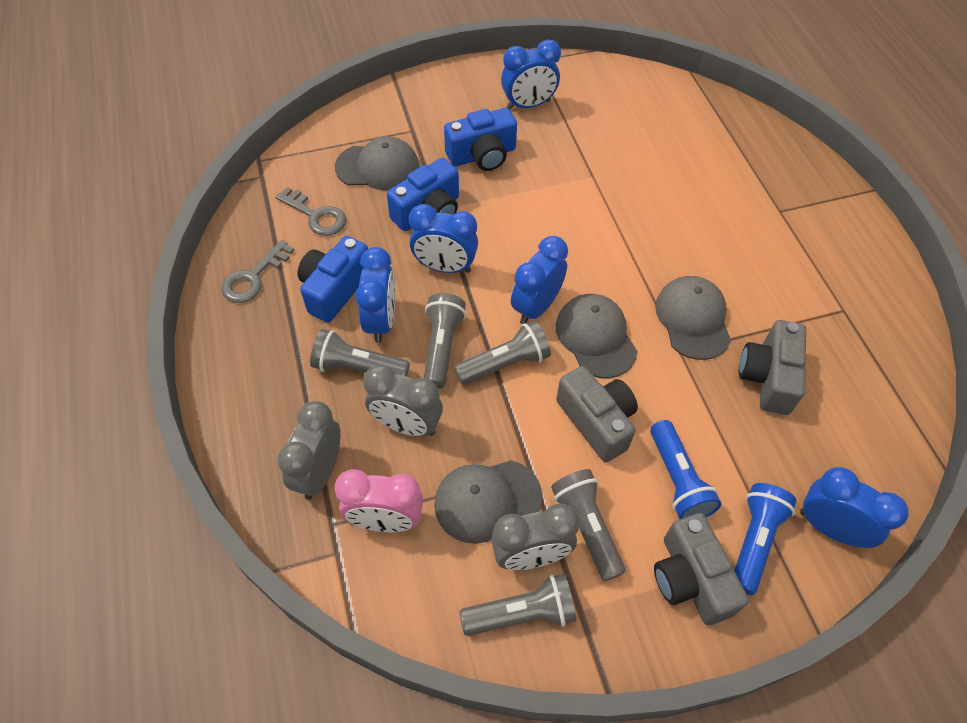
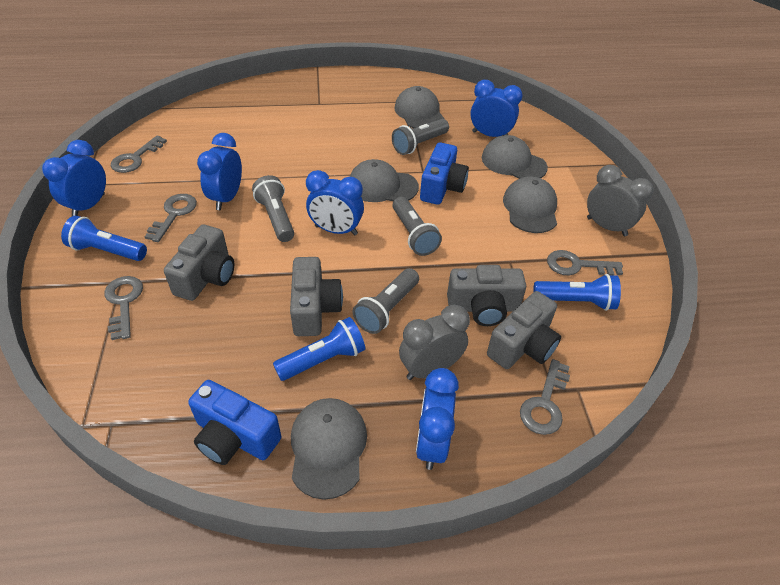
blue camera: [298,236,368,323] [387,158,459,231] [444,108,517,171] = 3 -> [188,380,281,465] [420,142,469,205] = 2
blue flashlight: [650,420,721,519] [734,483,796,595] = 2 -> [61,216,147,261] [273,317,365,381] [533,274,621,311] = 3
grey camera: [556,366,638,462] [654,513,749,625] [739,320,806,415] = 3 -> [164,225,234,301] [290,257,343,336] [447,265,526,326] [487,291,561,369] = 4
grey cap: [335,136,419,191] [434,460,542,544] [556,294,638,378] [655,276,731,360] = 4 -> [291,398,367,500] [349,159,419,202] [394,86,444,128] [482,135,548,179] [503,177,557,233] = 5
grey clock: [278,401,340,500] [363,364,443,437] [491,503,580,570] = 3 -> [399,305,470,380] [587,165,654,236] = 2
grey flashlight: [310,329,410,377] [424,293,466,389] [454,321,551,385] [460,574,577,636] [551,469,626,581] = 5 -> [252,175,294,242] [353,268,419,334] [392,119,449,155] [392,197,442,256] = 4
grey key: [221,240,294,303] [275,187,346,236] = 2 -> [105,276,143,340] [111,135,167,173] [145,194,197,242] [520,359,570,435] [547,250,623,275] = 5
pink clock: [335,469,423,532] = 1 -> none = 0

